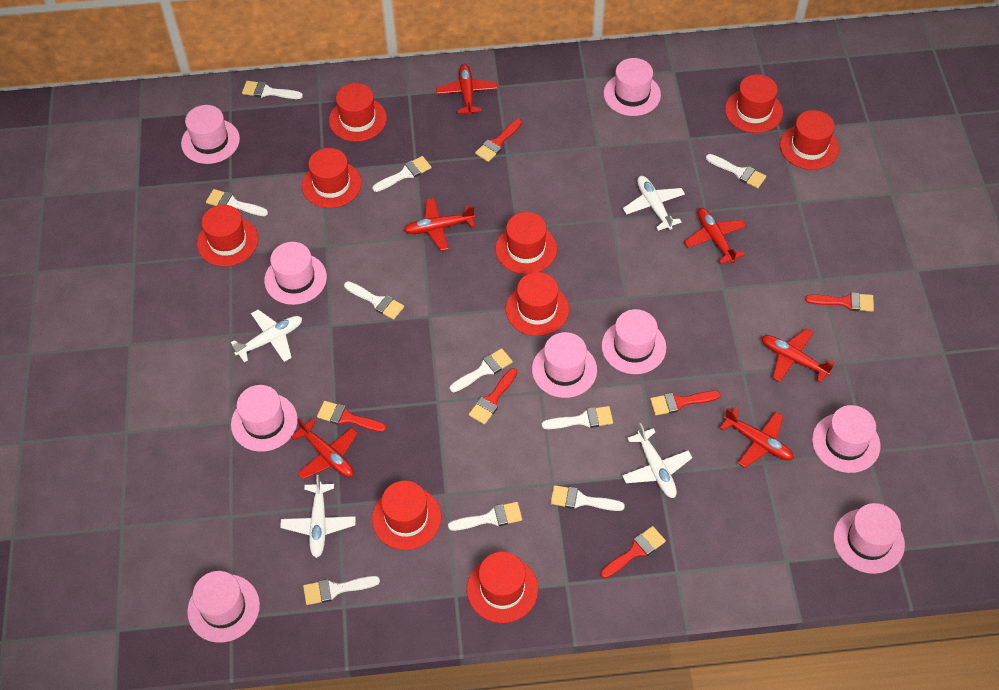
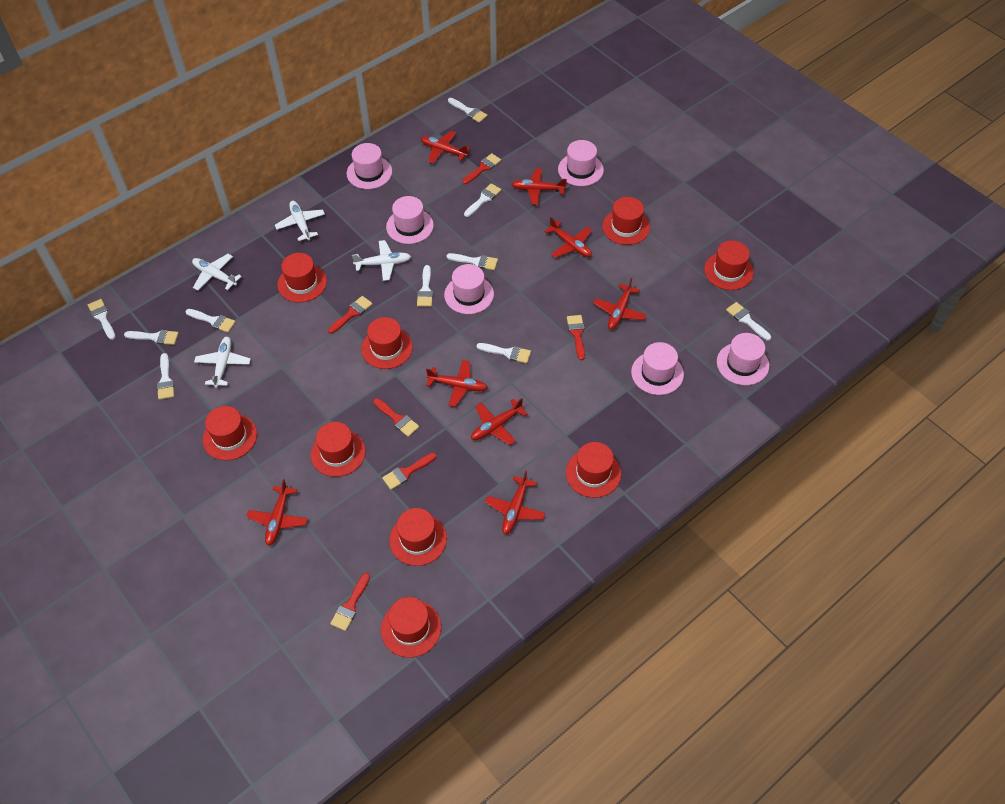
pink hat: [181,105,240,164] [187,571,260,643] [231,385,298,452] [264,242,327,305] [532,332,597,398] [602,309,666,374] [604,58,661,116] [812,405,881,473] [833,503,905,574] = 9 -> [347,143,392,189] [386,196,434,244] [444,264,494,314] [558,140,604,186] [631,342,684,395] [717,333,769,385] = 6
red plane: [291,418,358,479] [404,198,475,251] [436,64,498,116] [684,208,746,264] [720,408,794,468] [761,329,835,383] = 6 -> [246,479,308,546] [420,131,470,164] [426,360,488,407] [471,398,527,445] [485,471,545,534] [511,168,567,205] [544,217,592,258] [593,278,646,330] = 8

